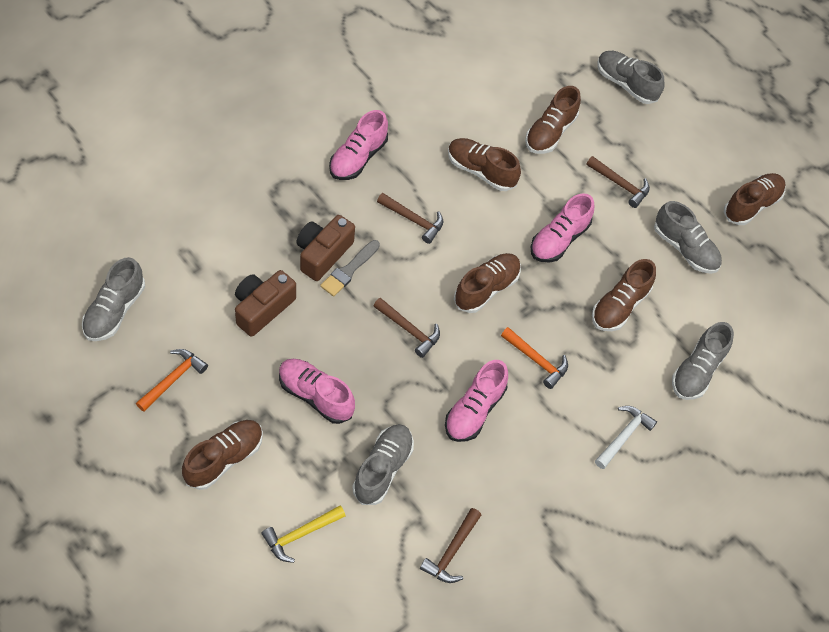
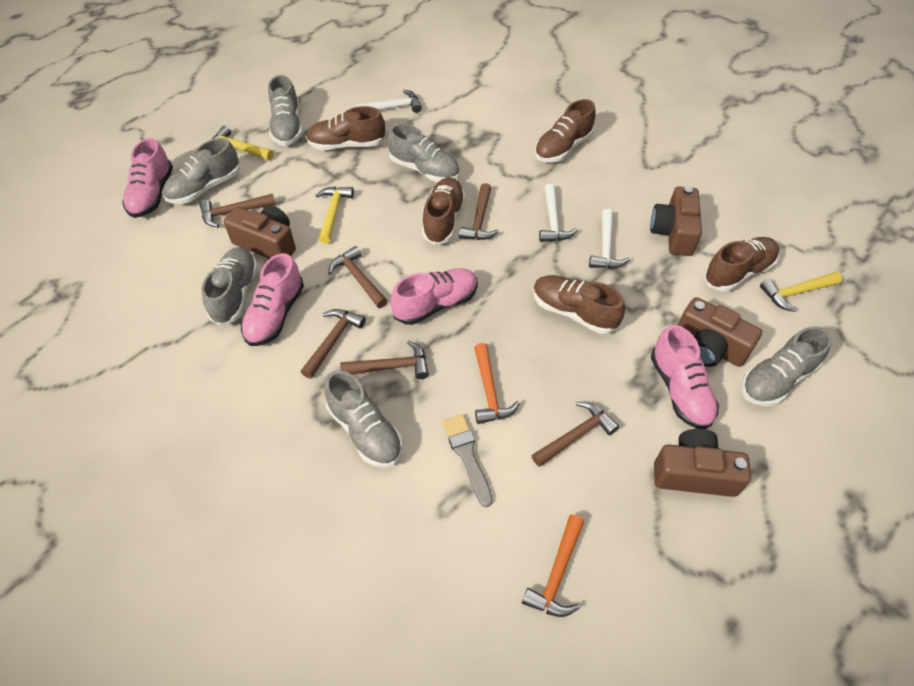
brown camera: [235,270,296,337] [296,215,355,281] = 2 -> [223,205,296,259] [650,186,702,256] [654,429,751,497] [678,297,762,367] = 4
brown hammer: [373,298,440,358] [377,193,443,244] [420,508,481,583] [587,156,650,208] = 4 -> [199,194,276,228] [301,309,366,379] [328,246,388,308] [340,341,429,379] [459,183,499,240] [531,402,619,467] = 6
brown shoe: [182,420,263,490] [448,138,521,191] [454,253,521,313] [525,86,581,154] [592,259,656,331] [724,173,786,225] = 6 -> [306,106,386,150] [422,177,465,245] [533,275,625,334] [535,99,596,163] [703,237,779,292] = 5
grey shoe: [82,257,145,341] [352,424,414,505] [598,51,664,104] [654,201,722,274] [672,322,734,400] = 5 -> [163,138,240,204] [202,247,258,326] [268,75,302,146] [324,370,403,468] [388,124,460,182] [741,326,832,406] = 6
white hammer: [595,406,657,469] = 1 -> [355,90,422,113] [539,184,577,242] [589,209,630,269] = 3
yellow hammer: [262,506,345,563] = 1 -> [211,126,273,161] [316,186,354,244] [760,272,842,312] = 3

